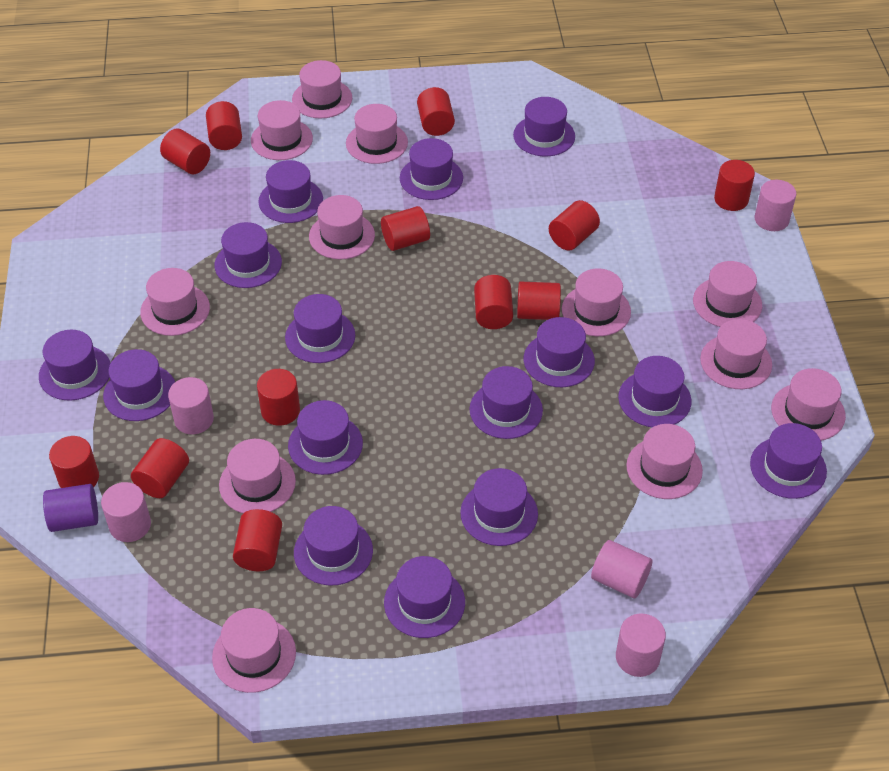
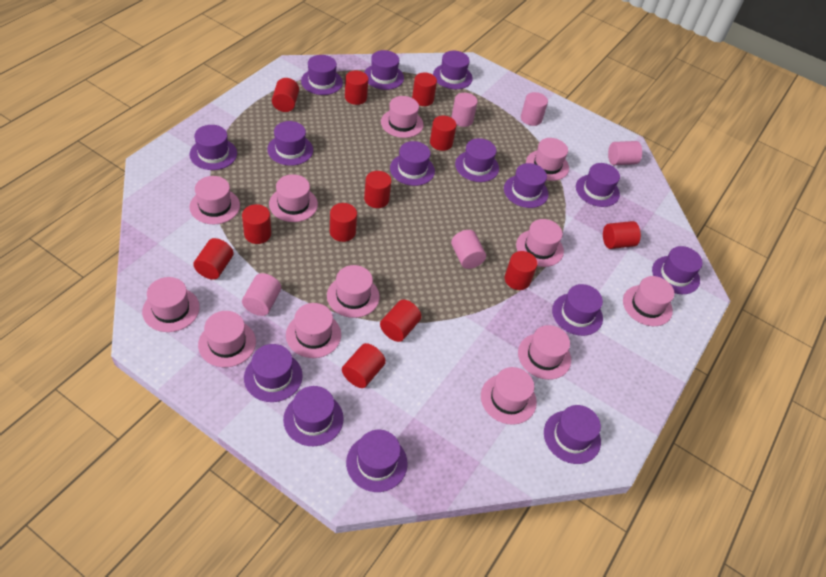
purple cylinder: [43,484,98,532] = 1 -> none = 0

